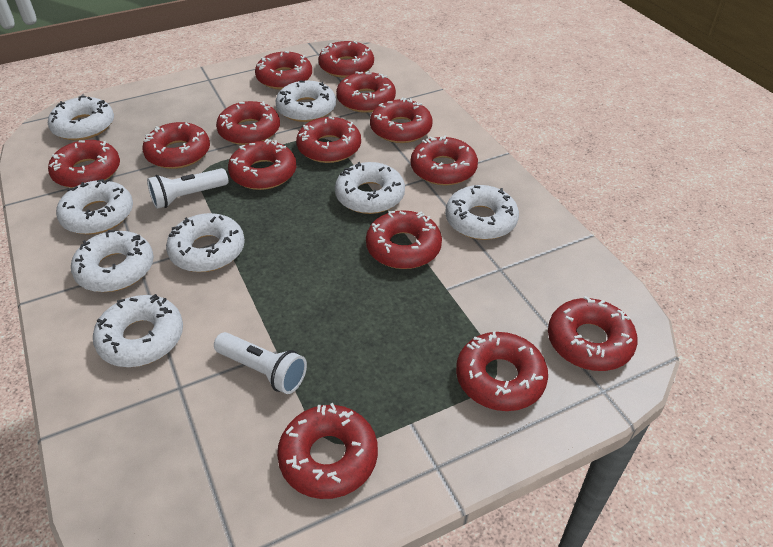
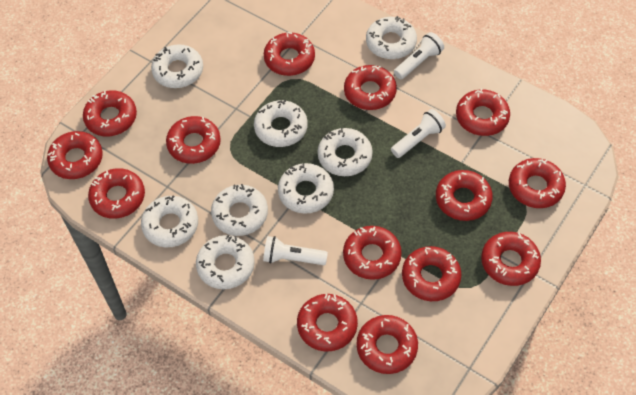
white flashlight: [147,168,228,209] [214,332,307,394] = 2 -> [263,236,328,265] [391,109,446,158] [394,32,444,80] = 3

